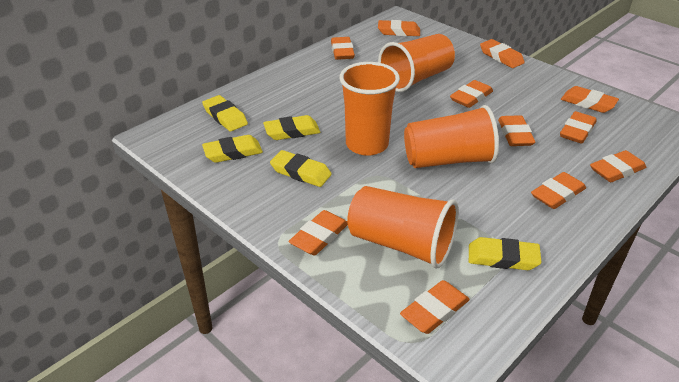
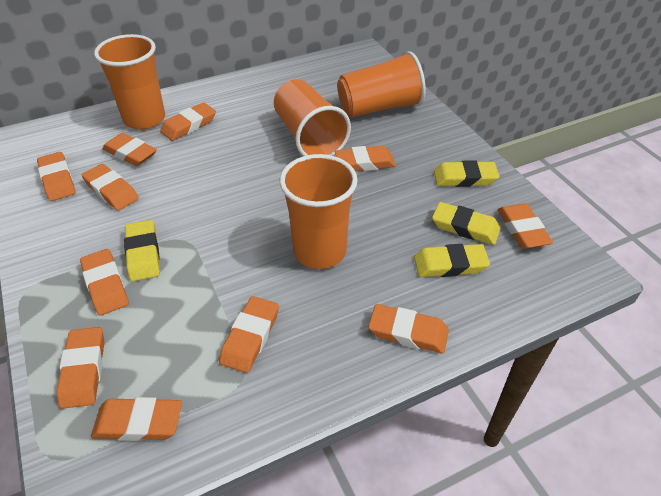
yellow eraser: [202,95,248,132] [202,135,263,163] [263,115,320,140] [270,150,332,187] [469,237,541,270] = 5 -> [124,220,160,281] [414,244,490,277] [432,202,501,245] [434,160,499,187] = 4

